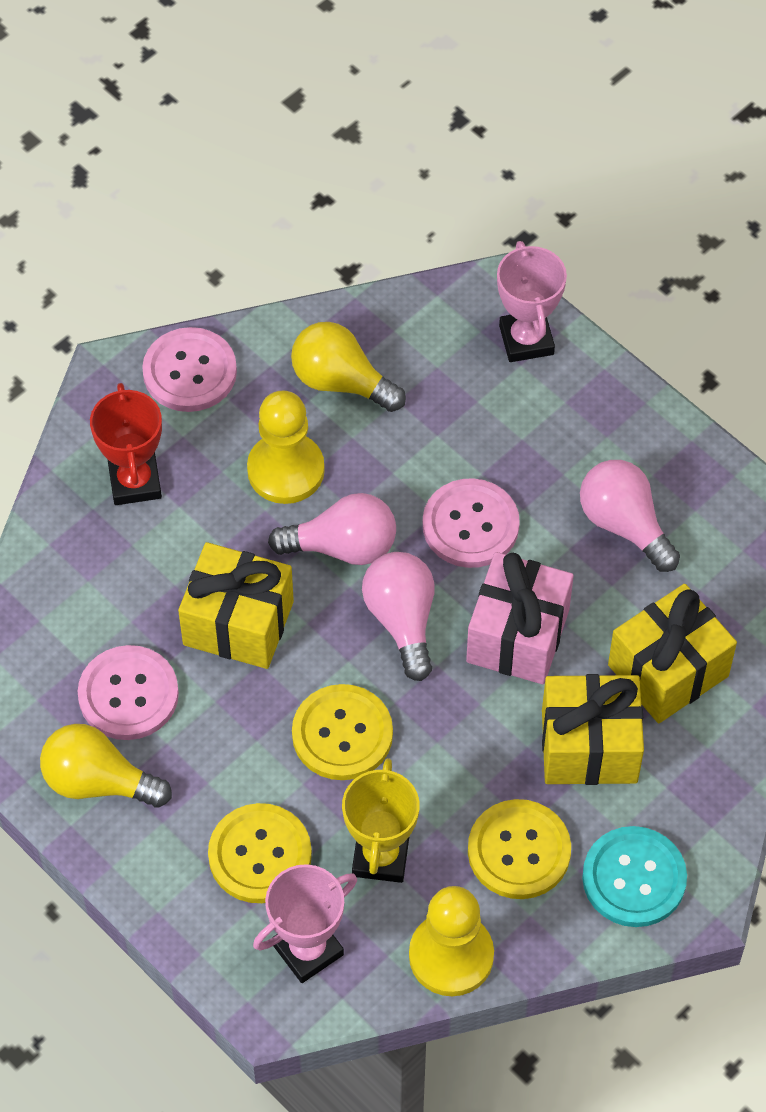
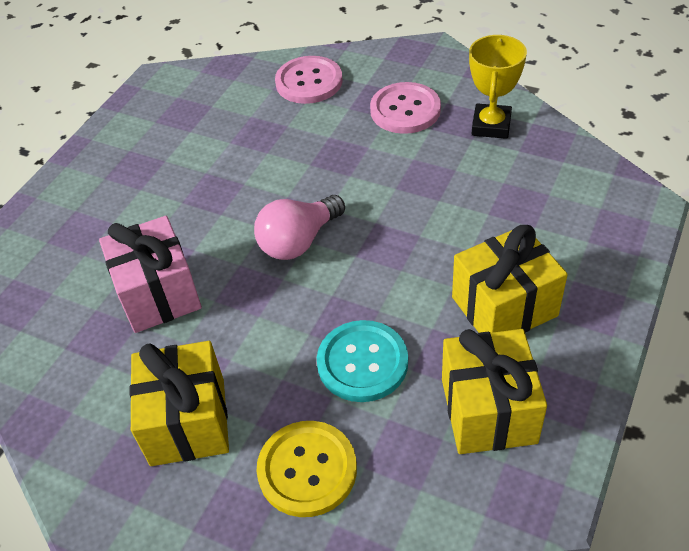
pink button: [78,645,179,740] [142,327,237,412] [423,478,520,568] = 3 -> [275,56,342,104] [370,82,441,134] = 2
pink light bulb: [268,493,396,565] [362,552,435,681] [580,460,680,572] = 3 -> [254,195,345,260] = 1
pink trophy: [253,864,357,983] [497,241,567,362] = 2 -> none = 0
red trophy: [90,383,162,505] = 1 -> none = 0
yellow button: [208,803,312,903] [292,684,393,780] [468,799,571,899] = 3 -> [256,421,357,517] = 1
yellow light bulb: [40,724,172,808] [291,322,406,412] = 2 -> none = 0
yellow pawn: [247,391,325,504] [409,886,494,996] = 2 -> none = 0

